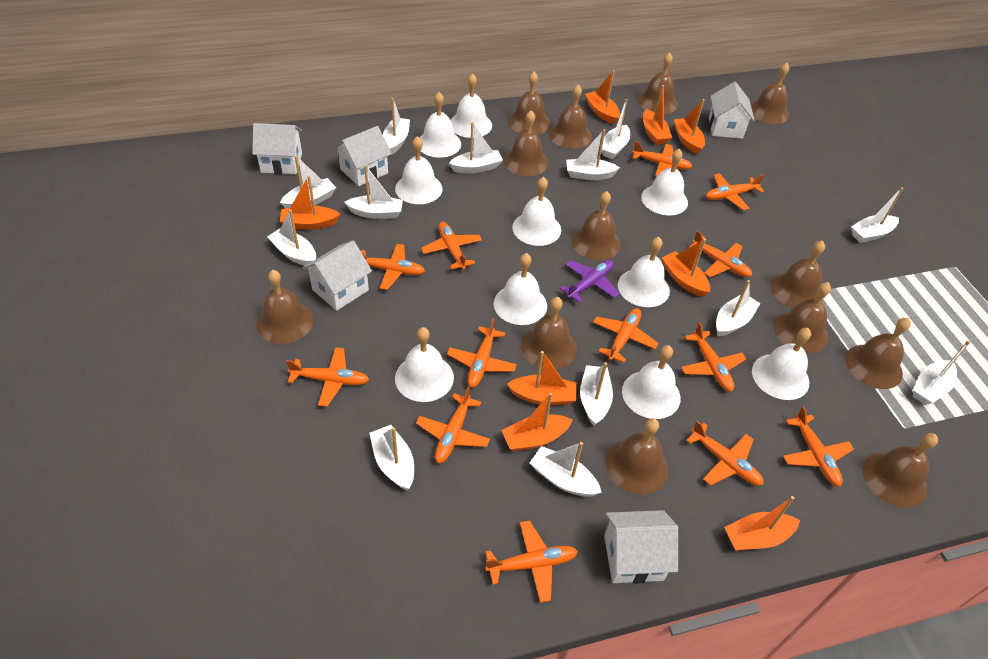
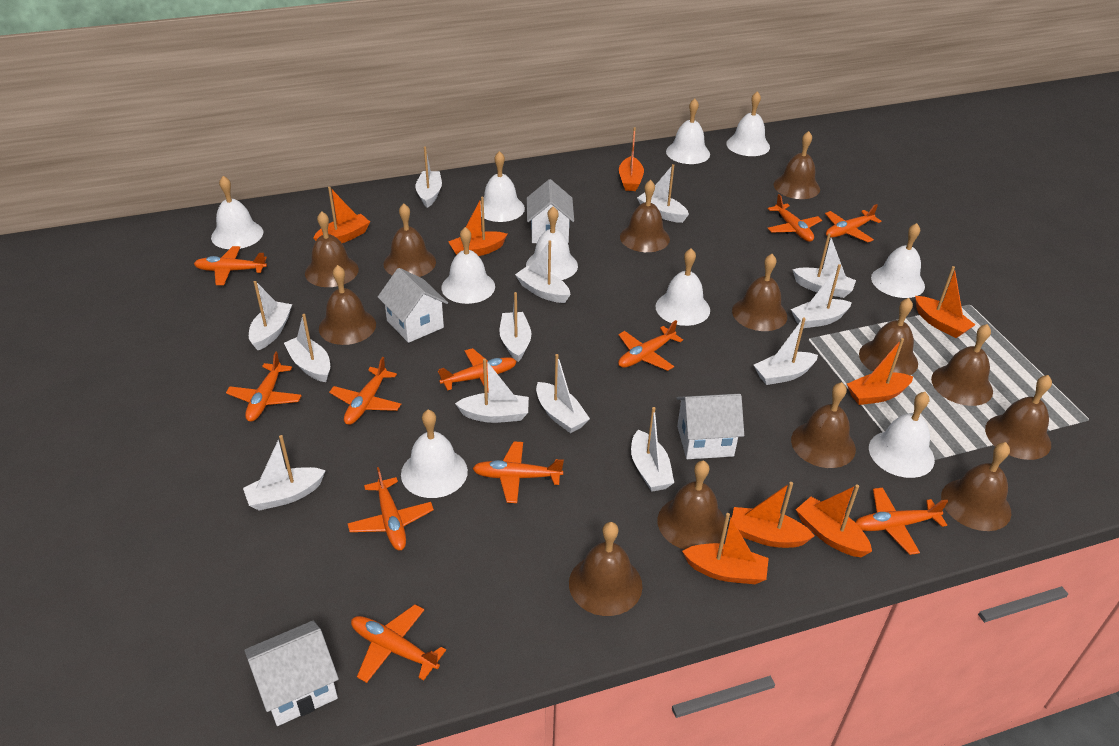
orange plane: [286,347,369,407] [360,244,425,290] [416,386,490,463] [421,222,482,269] [447,318,517,388] [485,520,578,603] [593,308,658,363] [632,141,692,176] [681,322,746,391] [686,421,764,486] [689,231,752,277] [706,173,764,210] [783,406,854,487] = 13 -> [194,246,267,285] [226,351,302,422] [329,357,401,425] [347,467,434,550] [351,605,446,683] [438,348,517,393] [472,441,564,503] [618,320,683,371] [767,194,822,242] [825,204,881,242] [855,487,948,555] = 11
purple plane: [560,260,620,303] = 1 -> none = 0
white house: [252,123,302,174] [303,241,372,311] [333,126,391,186] [604,510,678,584] [709,82,755,139] = 5 -> [245,621,339,726] [378,268,448,343] [527,179,574,243] [676,394,744,459] = 4

